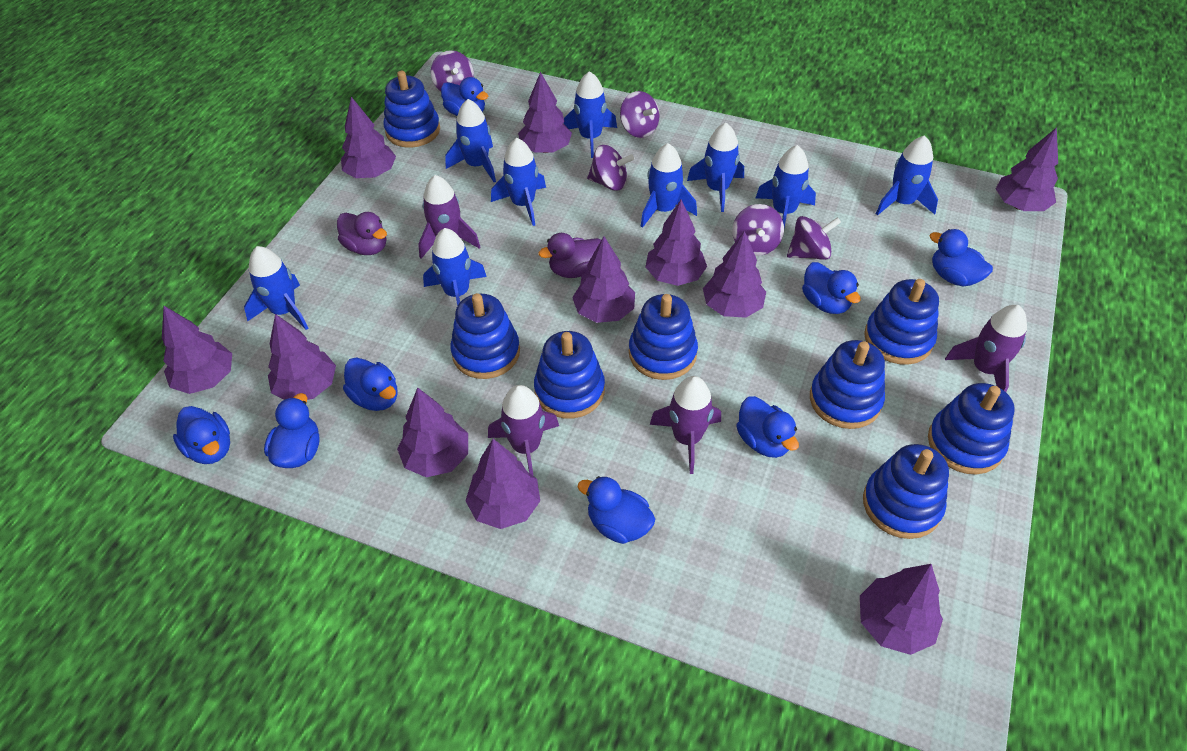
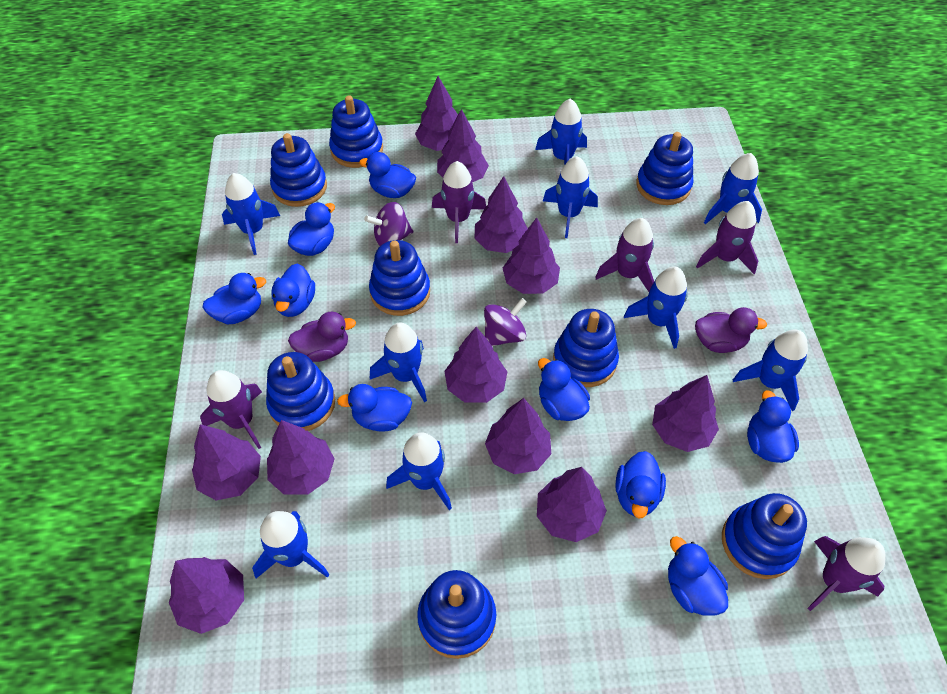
blue duck: [173,406,230,464] [264,393,320,468] [343,357,397,411] [441,77,488,116] [578,476,655,544] [736,396,799,458] [802,262,861,314] [929,229,993,286] = 8 -> [202,273,266,324] [272,264,315,317] [288,202,335,256] [337,384,412,432] [359,152,416,198] [538,358,590,421] [615,451,666,518] [668,536,728,616] [747,390,799,463] = 9
purple rocket: [418,175,480,259] [488,385,559,476] [650,376,721,474] [945,305,1027,392] = 4 -> [200,370,262,449] [432,161,486,243] [595,218,654,292] [696,201,758,274] [807,536,886,611] = 5
purple spinning top: [431,50,474,91] [587,145,634,191] [620,91,660,138] [732,204,784,256] [787,216,841,260] = 5 -> [364,202,413,246] [484,298,527,346] = 2

